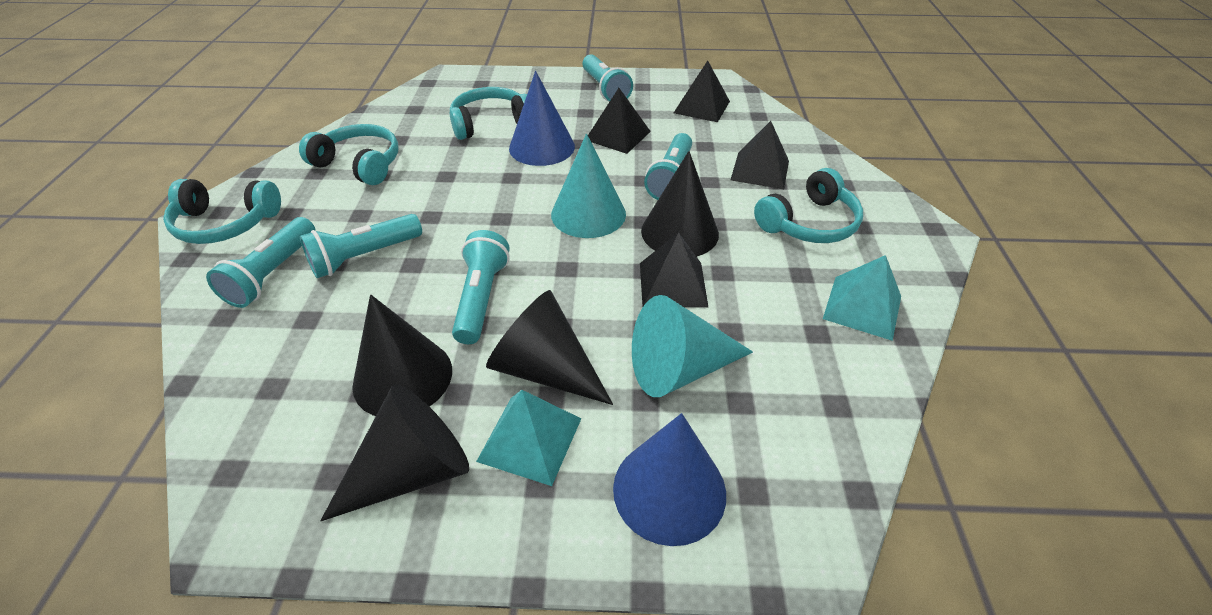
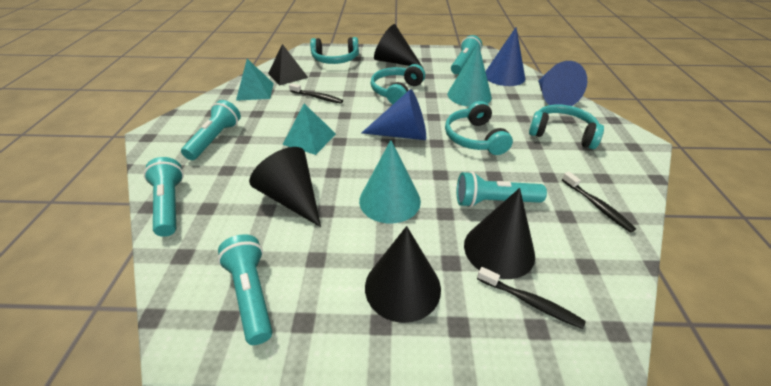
black pyramid: [588,88,651,154] [640,232,708,307] [674,61,730,122] [731,121,789,189] = 4 -> [268,44,308,86] = 1
black toothbrush: none = 0 -> [289,83,343,104] [477,267,586,329] [562,172,636,233] = 3
blue cone: [509,71,575,166] [613,413,726,546] = 2 -> [362,89,426,140] [485,27,525,86] [538,61,587,106] = 3

